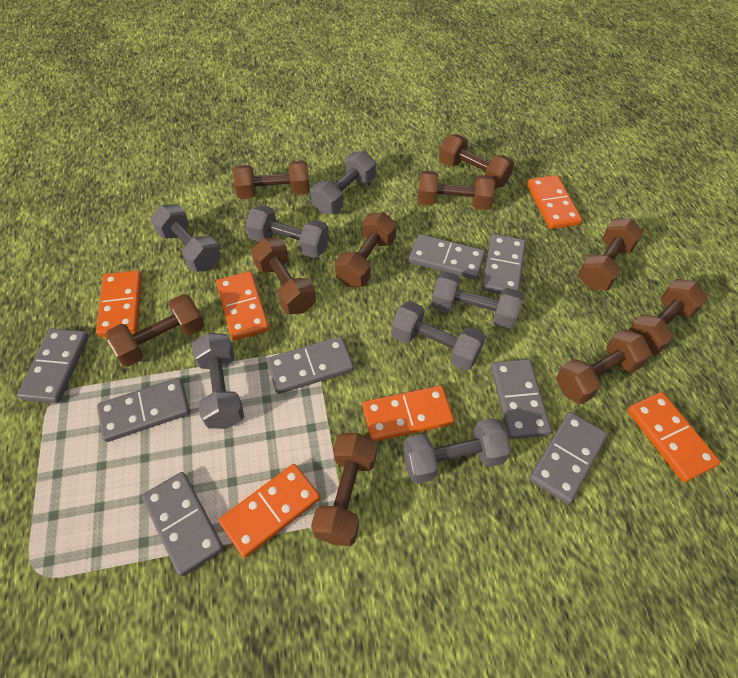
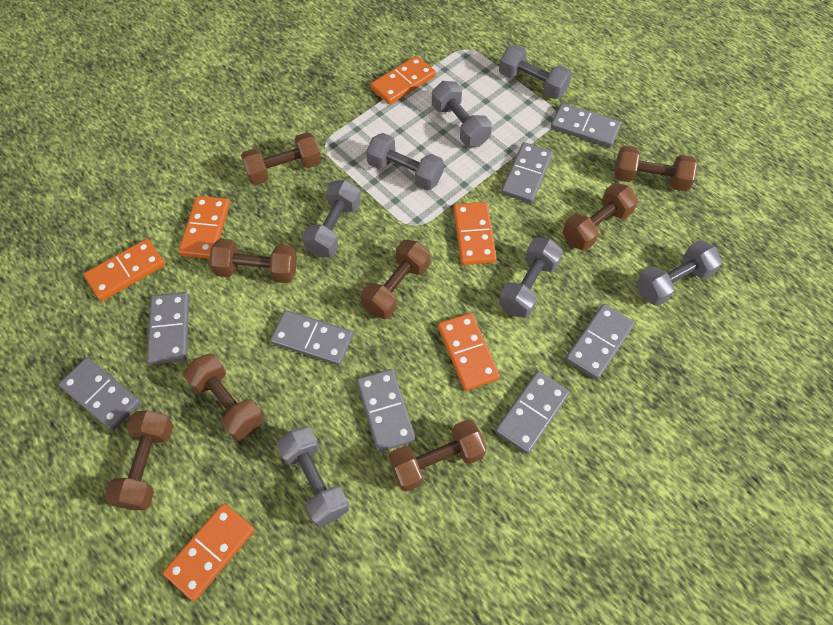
brown dumbbell: [105,294,205,367] [233,161,310,199] [251,238,316,314] [311,433,377,546] [335,212,397,287] [418,171,495,210] [439,134,514,188] [556,329,652,404] [578,219,643,291] [629,279,708,355] = 10 -> [105,410,173,510] [183,353,264,441] [209,239,297,283] [241,132,322,185] [360,240,430,319] [389,419,487,492] [562,183,638,251] [614,146,698,191] = 8

